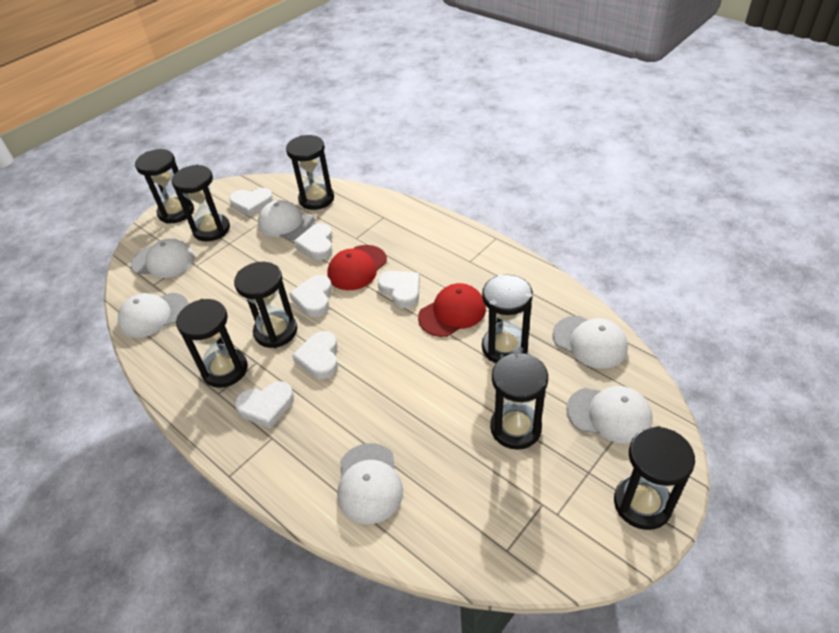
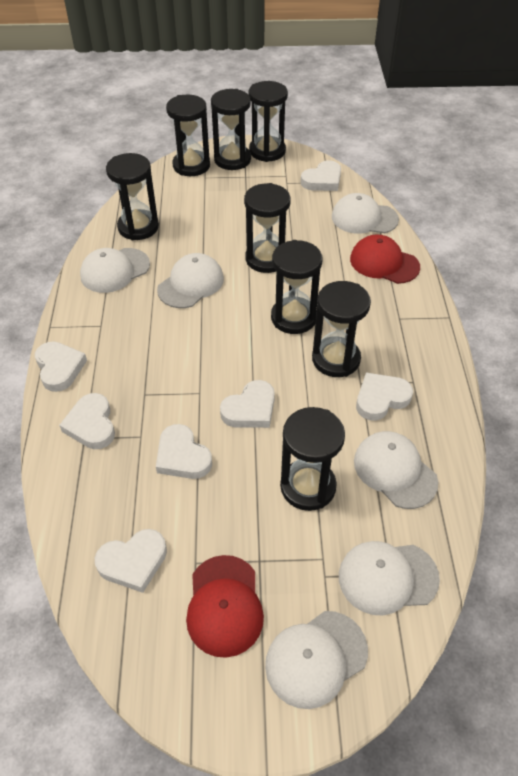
white heart: [229,188,273,217] [235,381,294,429] [289,275,332,317] [292,331,338,379] [294,223,333,260] [378,271,420,308] = 6 -> [35,342,87,392] [59,393,115,449] [95,529,167,593] [156,424,212,479] [220,380,275,428] [301,160,341,191] [356,373,413,421] = 7

